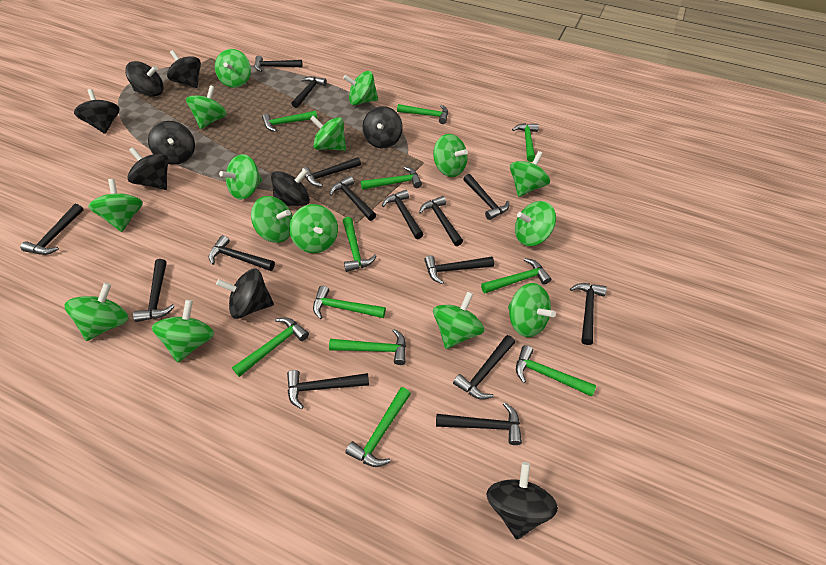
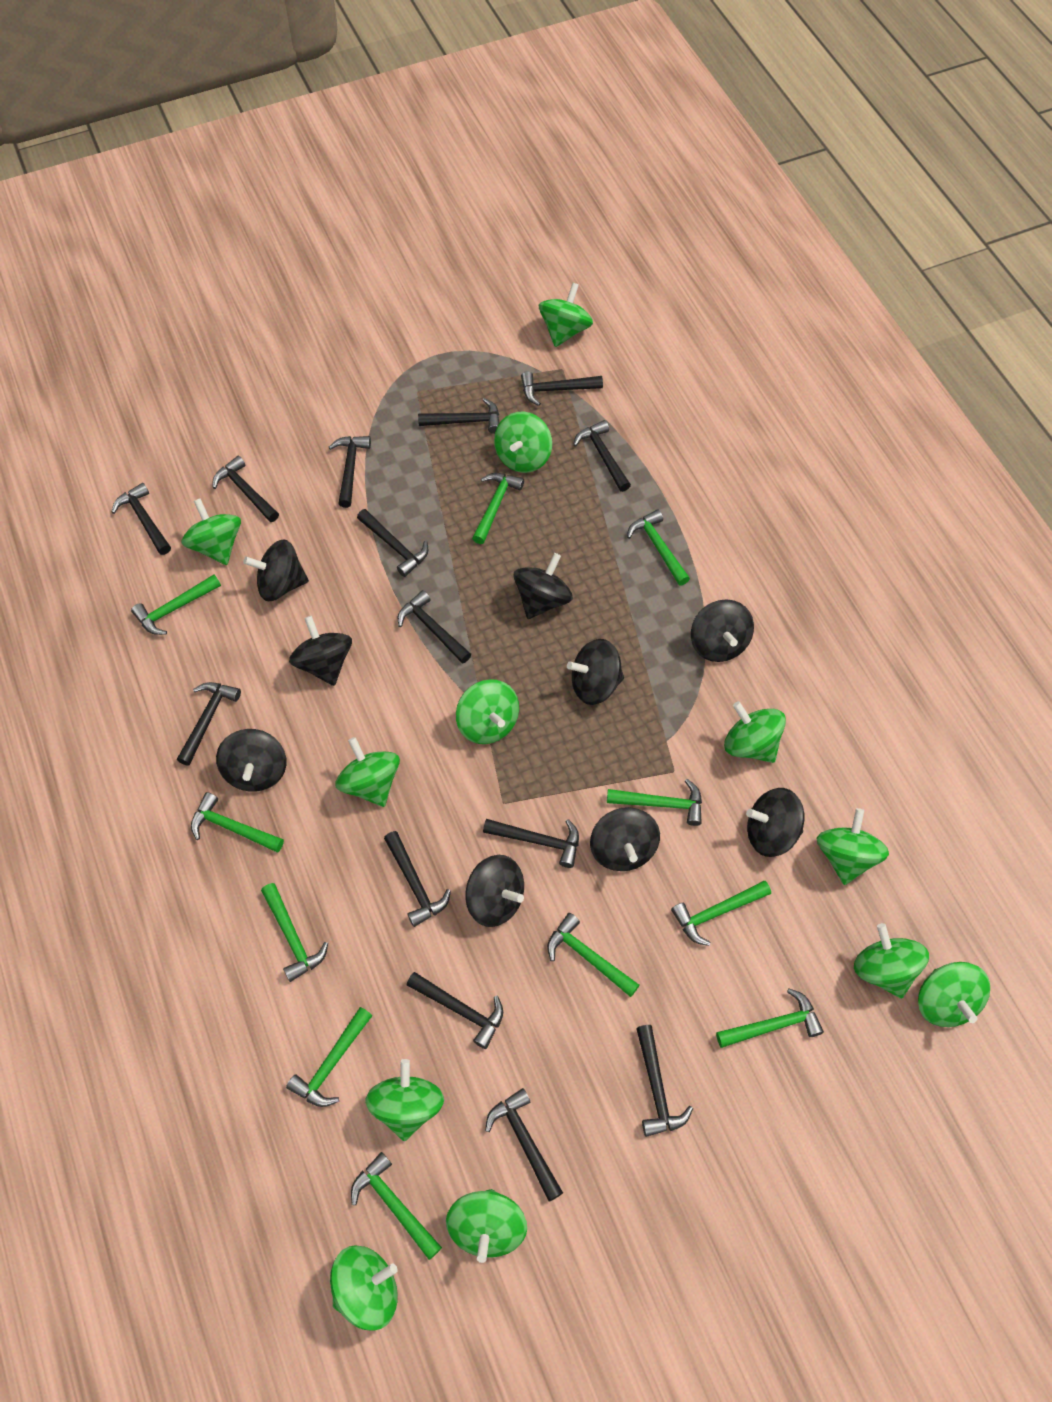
black hammer: [20,204,83,255] [133,259,175,322] [209,235,275,271] [254,55,303,72] [287,370,369,409] [291,76,327,108] [301,157,361,187] [330,176,376,221] [382,190,424,239] [419,196,463,246] [424,255,494,284] [436,402,522,445] [453,335,515,400] [464,174,509,220] [570,283,607,345] = 15 -> [111,483,171,555] [177,682,241,766] [213,456,279,522] [328,436,371,508] [357,509,428,577] [384,831,451,927] [398,590,471,664] [407,972,503,1049] [418,398,500,434] [483,819,579,868] [485,1088,563,1201] [521,371,603,406] [573,420,631,492] [636,1025,693,1137] = 14
green spinning top: [64,283,128,341] [88,179,143,232] [152,300,214,363] [186,85,227,129] [215,49,251,88] [219,154,262,200] [251,196,293,243] [289,204,338,253] [310,116,346,151] [343,71,378,105] [433,134,468,177] [433,291,484,349] [508,283,556,337] [510,151,550,197] [515,201,556,246] = 15 -> [181,498,241,565] [330,1245,398,1330] [335,737,400,807] [365,1059,444,1141] [446,1189,527,1263] [456,679,519,744] [494,412,552,473] [539,283,593,347] [724,701,786,763] [817,808,889,885] [854,923,929,999] [918,962,990,1027] = 12

